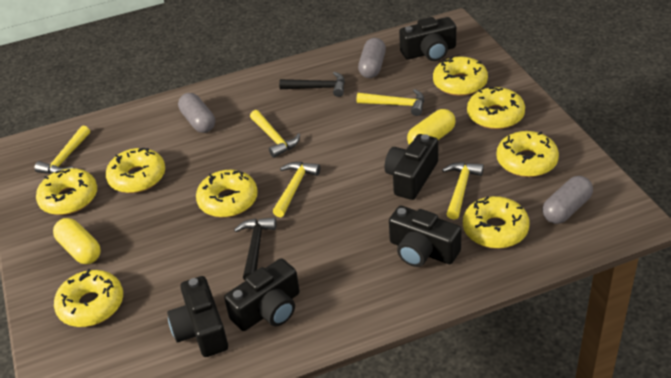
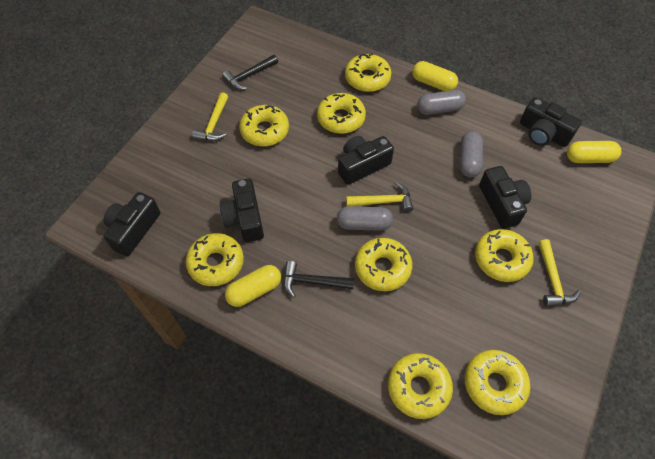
yellow capsule: [53,218,101,264] [407,109,456,145] = 2 -> [225,265,281,307] [412,61,458,91] [567,141,621,163] = 3
yellow hammer: [34,126,90,174] [250,110,300,158] [273,162,320,217] [356,89,424,116] [442,162,484,220] = 5 -> [192,92,228,141] [346,182,413,213] [538,239,581,307] = 3

